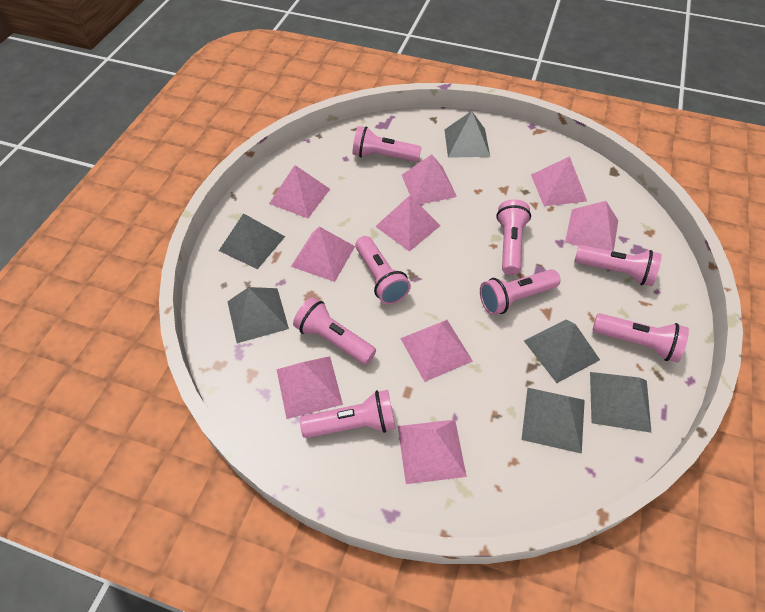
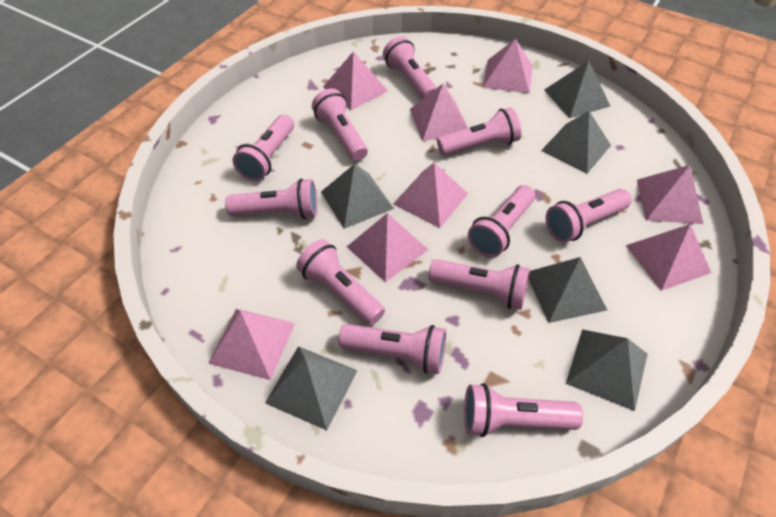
pink flashlight: [293,297,376,365] [300,390,396,438] [353,126,422,162] [355,236,411,305] [480,269,561,315] [496,199,531,275] [575,245,662,286] [592,313,689,363] = 8 -> [225,179,318,219] [233,114,294,181] [296,239,385,325] [312,88,368,161] [338,324,446,374] [383,36,437,99] [428,259,530,310] [437,107,521,156] [464,383,583,437] [468,185,535,257] [546,189,632,243] = 11
pink pyramid: [269,165,330,218] [276,356,343,419] [291,227,355,282] [375,195,441,252] [398,420,467,484] [400,320,473,382] [402,154,457,205] [531,156,587,206] [565,201,618,251] = 9 -> [209,309,295,380] [323,51,388,110] [347,213,429,282] [393,162,468,228] [410,84,468,141] [483,39,533,94] [626,224,711,291] [637,165,703,224] = 8

